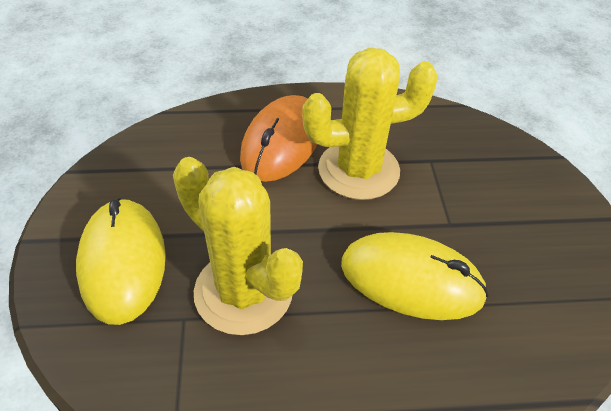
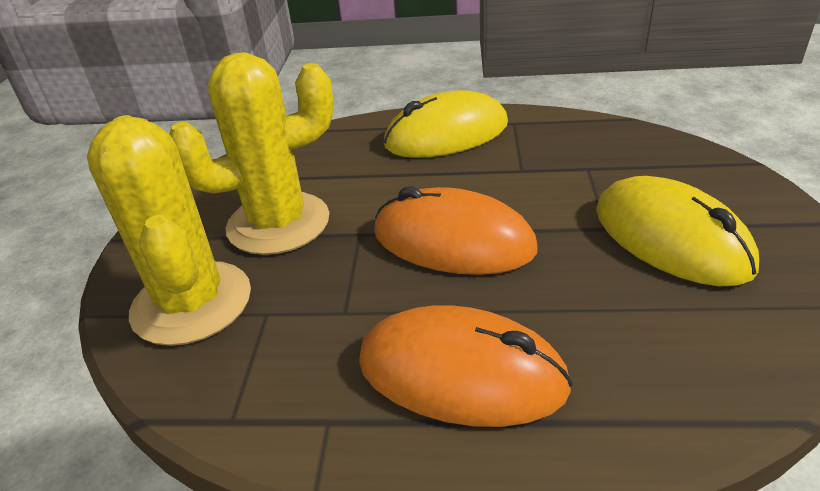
orange mouse: [240,95,317,182] = 1 -> [359,305,573,427] [374,186,537,275] = 2

